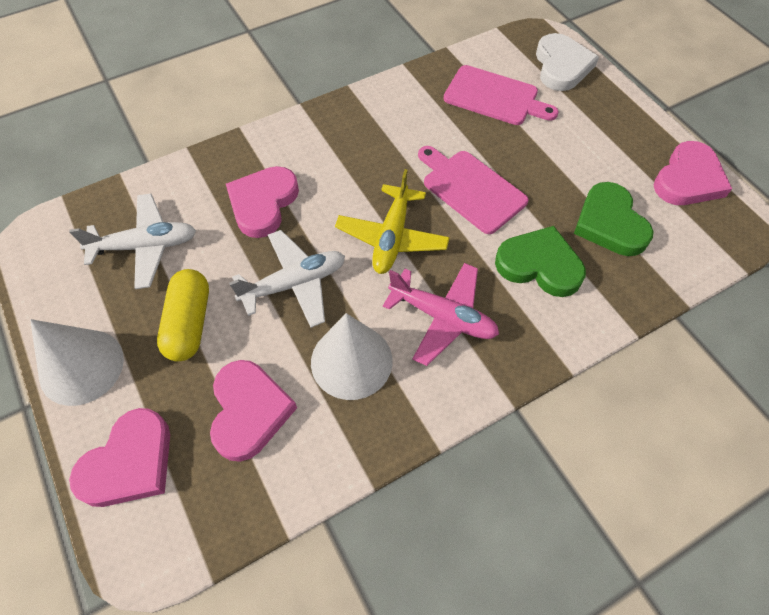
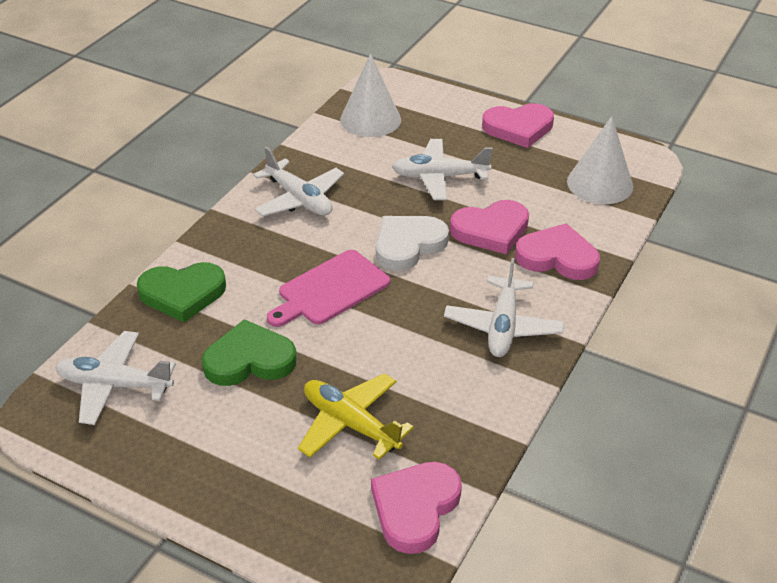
pink cutting board: [418,146,528,234] [443,65,559,125] = 2 -> [267,250,390,327] = 1
pink plane: [383,263,499,366] = 1 -> none = 0
white plane: [69,194,196,289] [229,230,345,328] = 2 -> [55,331,176,425] [253,147,344,216] [392,139,493,200] [444,258,564,357] = 4
yellow capsule: [157,269,209,361] = 1 -> none = 0

